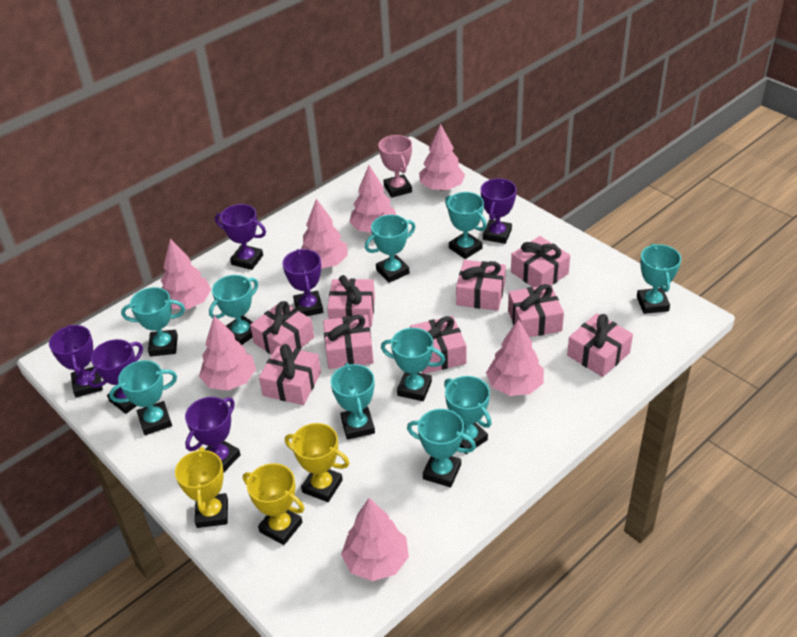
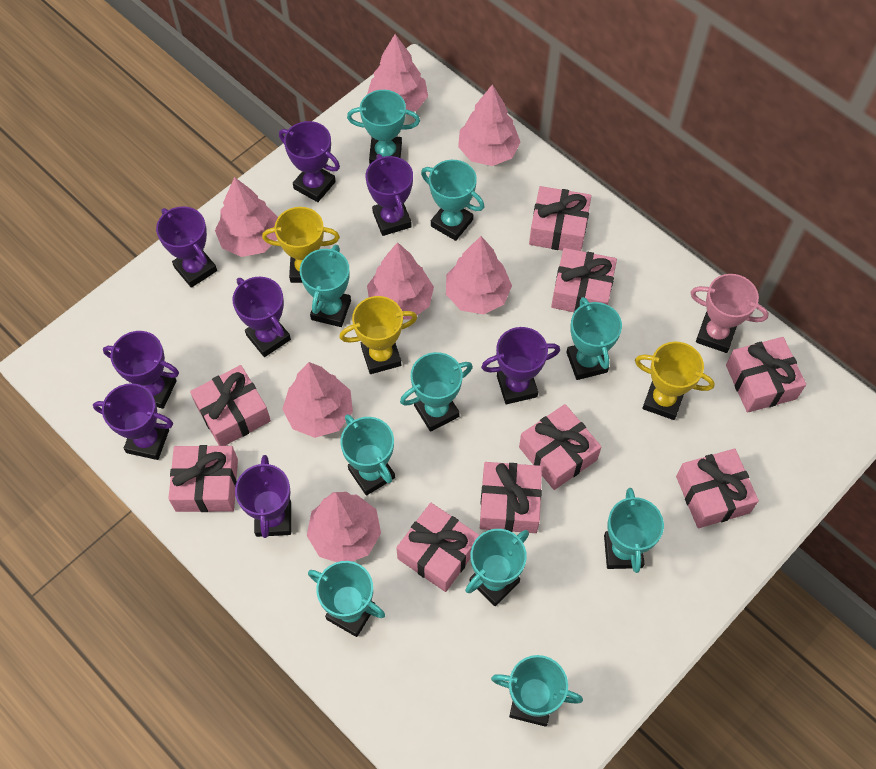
purple trophy: [49,325,103,397] [87,339,143,414] [185,397,241,472] [215,204,266,270] [282,249,323,316] [481,178,517,244] = 6 -> [93,383,173,460] [103,331,179,409] [156,206,217,288] [233,277,291,357] [235,455,291,538] [279,121,340,202] [366,154,413,236] [481,327,560,404] = 8

